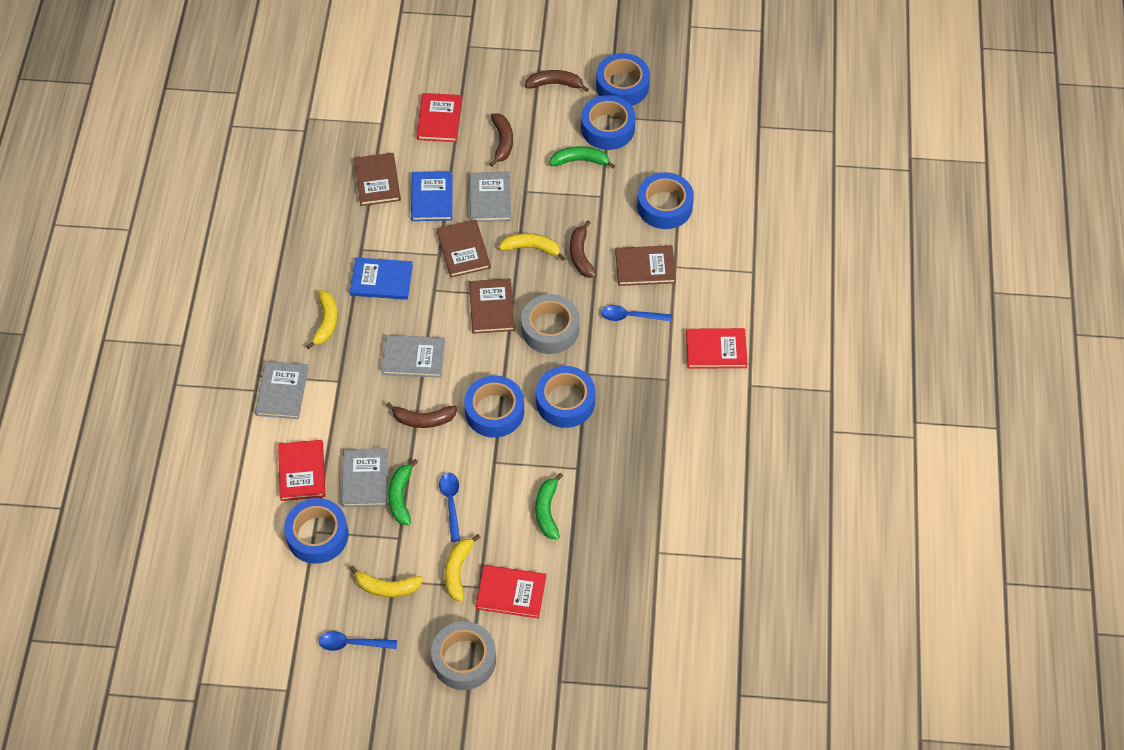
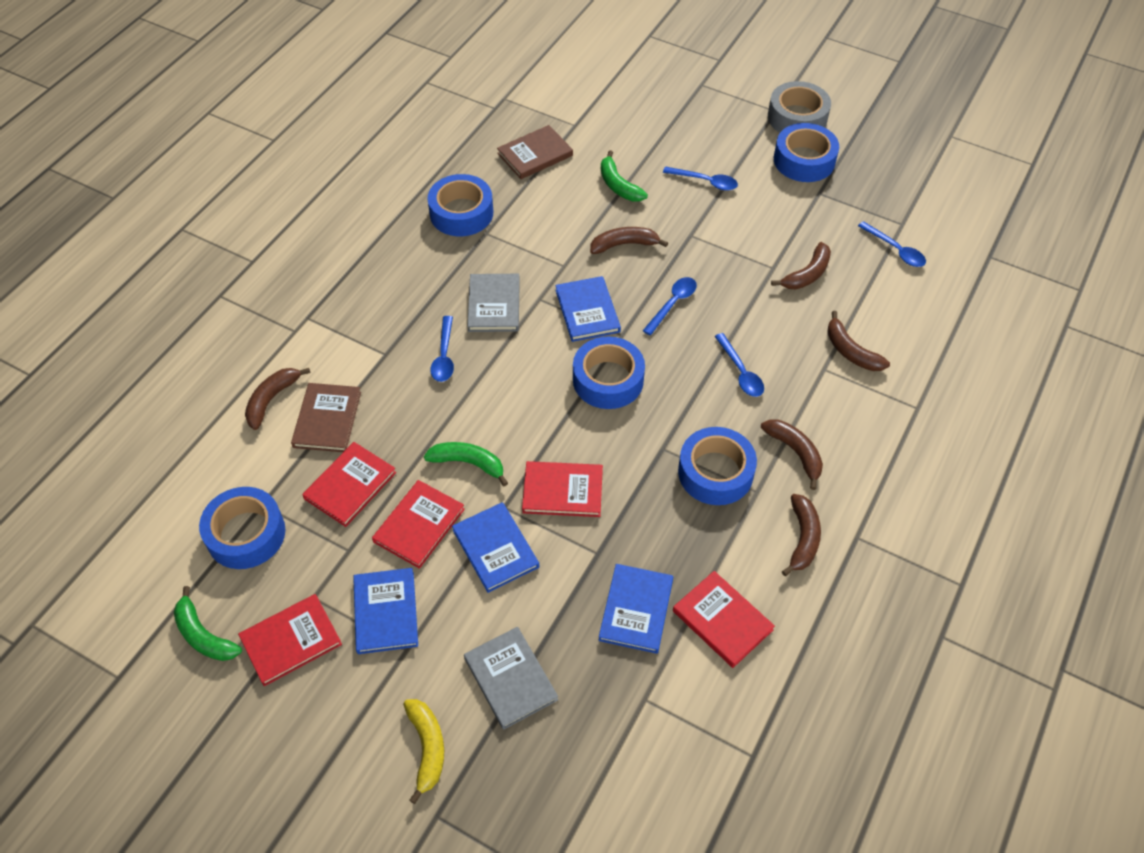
blue book: [350,258,413,300] [411,171,453,221] = 2 -> [353,568,418,654] [452,502,539,593] [555,276,621,342] [598,564,673,654] = 4
blue spoon: [319,631,397,651] [439,473,460,542] [601,305,672,322] = 3 -> [430,316,454,382] [643,277,697,335] [663,166,738,191] [714,333,764,397] [858,221,926,267] = 5
blue tape: [284,498,348,564] [464,375,524,438] [536,366,595,428] [581,95,636,150] [596,53,650,106] [637,172,694,229] = 6 -> [199,487,286,569] [427,174,493,236] [573,336,645,409] [678,427,757,505] [774,123,839,182] = 5
brown banana: [386,402,457,428] [490,113,513,167] [525,70,589,92] [570,221,597,278] = 4 -> [245,368,311,430] [590,227,668,254] [761,419,823,490] [771,242,831,290] [782,494,821,576] [827,311,890,371] = 6
brown book: [354,153,401,206] [437,220,491,278] [469,278,515,334] [615,245,676,286] = 4 -> [291,383,361,452] [497,125,573,179] = 2
grey book: [255,361,308,419] [341,448,388,507] [381,335,445,378] [469,171,511,222] = 4 -> [464,627,558,730] [467,274,520,332] = 2
grey tape: [431,621,496,690] [521,294,579,354] = 2 -> [768,81,831,133] = 1
red book: [278,440,325,501] [417,93,462,142] [476,565,546,618] [686,328,748,369] = 4 -> [238,594,342,686] [302,442,396,527] [372,480,465,569] [522,461,603,517] [673,571,775,668] = 5
yellow banana: [306,290,338,349] [349,565,423,597] [445,534,481,602] [499,233,565,261] = 4 -> [403,699,444,804] = 1

